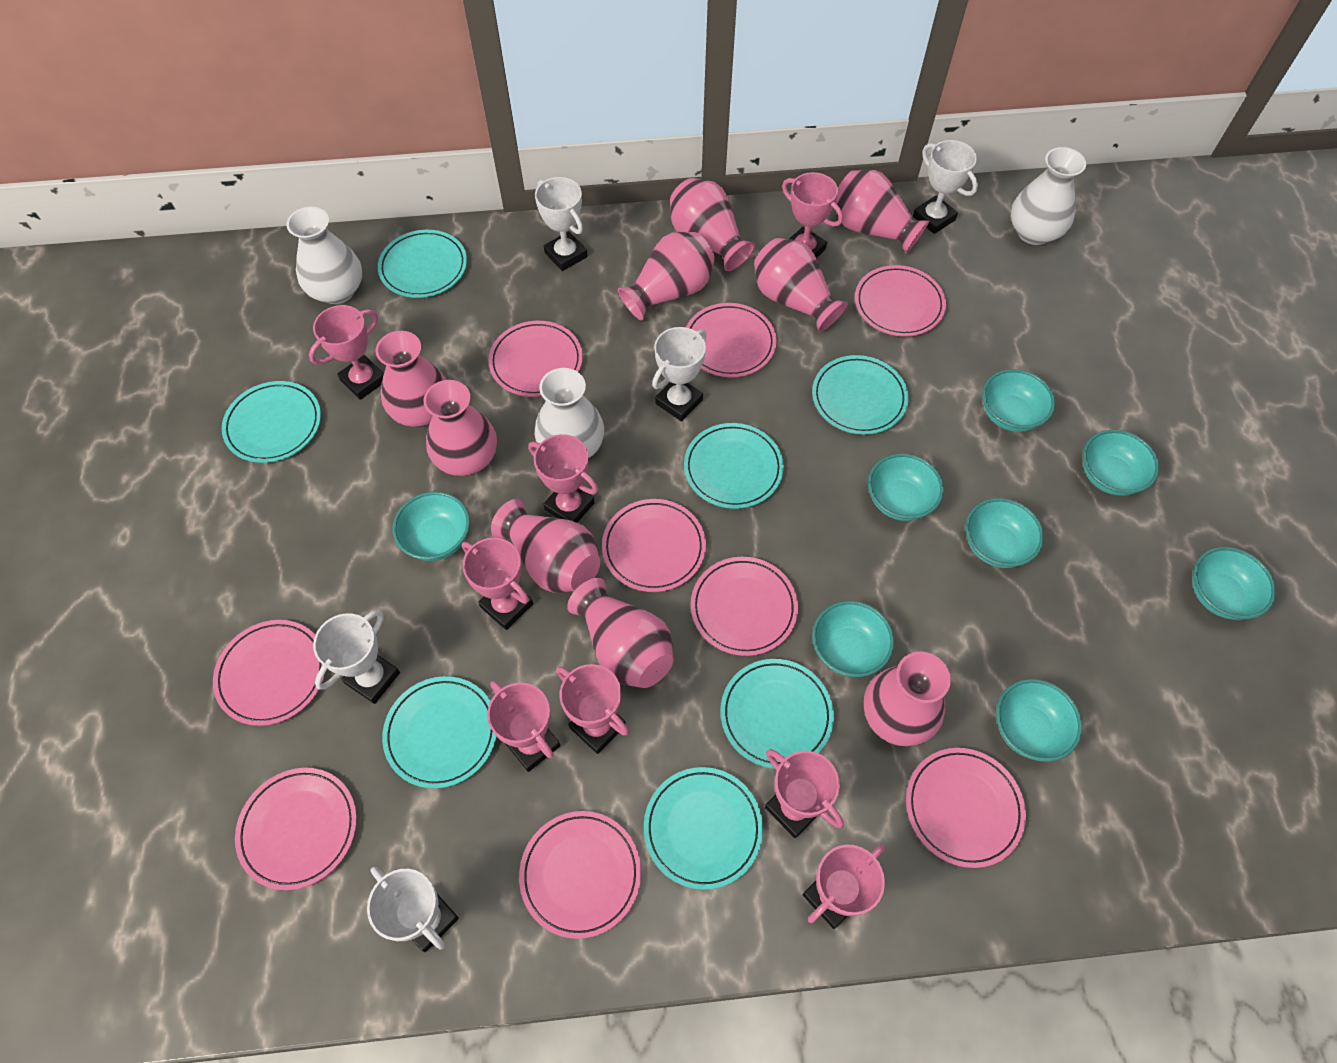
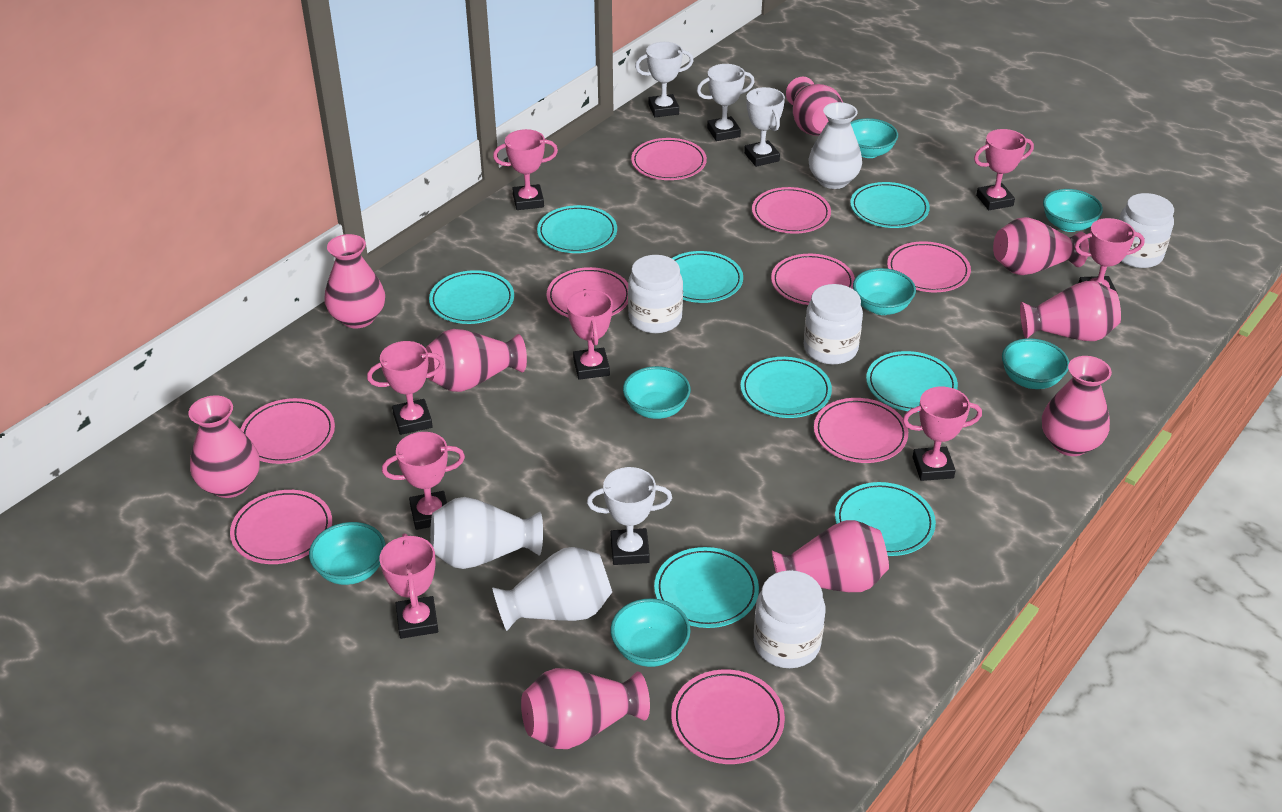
turquoise bowl: [393,491,470,561] [812,601,894,677] [868,453,944,521] [965,498,1044,568] [982,369,1055,432] [996,679,1082,762] [1083,429,1159,496] [1192,547,1276,620] = 8 -> [309,522,386,585] [610,598,691,667] [623,366,691,419] [850,118,898,158] [853,268,916,315] [1002,338,1069,389] [1043,189,1103,232] = 7
turquoise plate: [222,381,321,463] [378,230,467,298] [382,676,497,789] [644,767,763,890] [684,423,784,509] [720,659,834,769] [812,355,909,435] = 7 -> [429,270,514,324] [537,205,617,253] [654,547,759,628] [672,251,743,303] [741,357,832,418] [835,482,936,556] [850,182,930,228] [866,351,958,412] = 8
white jar: none = 0 -> [628,255,683,333] [754,570,825,668] [803,284,863,365] [1119,193,1174,268] = 4
white trophy: [313,610,400,704] [367,867,459,952] [535,177,587,271] [652,327,707,421] [913,140,978,234] = 5 -> [587,467,672,565] [635,42,693,117] [697,64,755,141] [744,87,785,167] = 4

